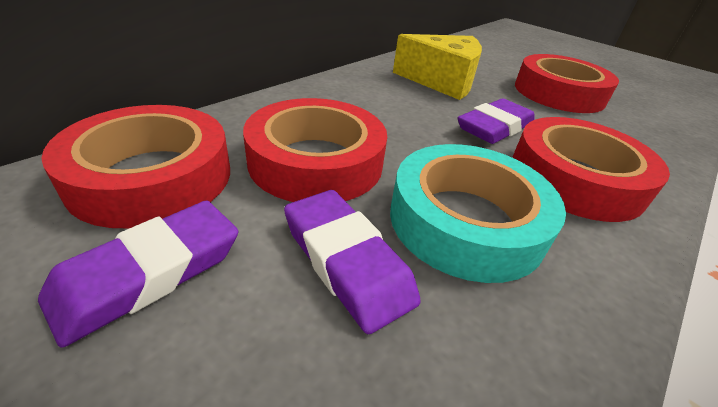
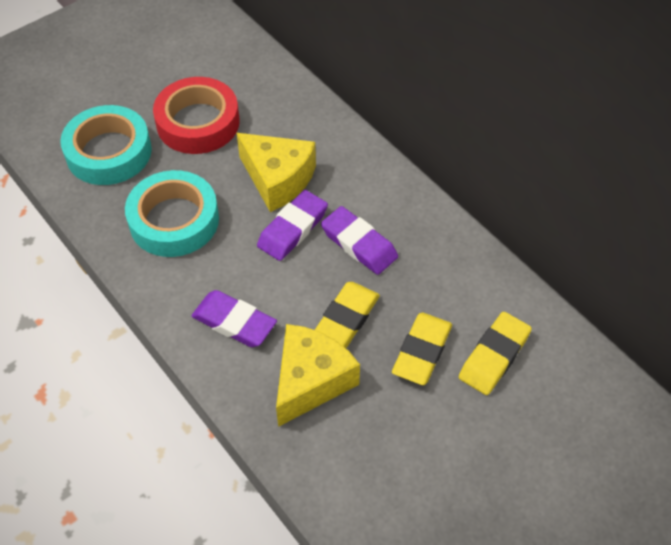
red tape: [41,105,230,228] [243,98,387,202] [512,117,670,222] [515,54,619,113] = 4 -> [153,77,240,154] = 1
turquoise tape: [390,144,566,283] = 1 -> [60,105,152,185] [125,170,219,257] = 2
yellow cheese: [393,34,482,100] = 1 -> [237,133,316,212] [276,324,360,427] = 2
yellow eraser: none = 0 -> [315,282,380,348] [392,313,452,385] [459,312,532,395] = 3

